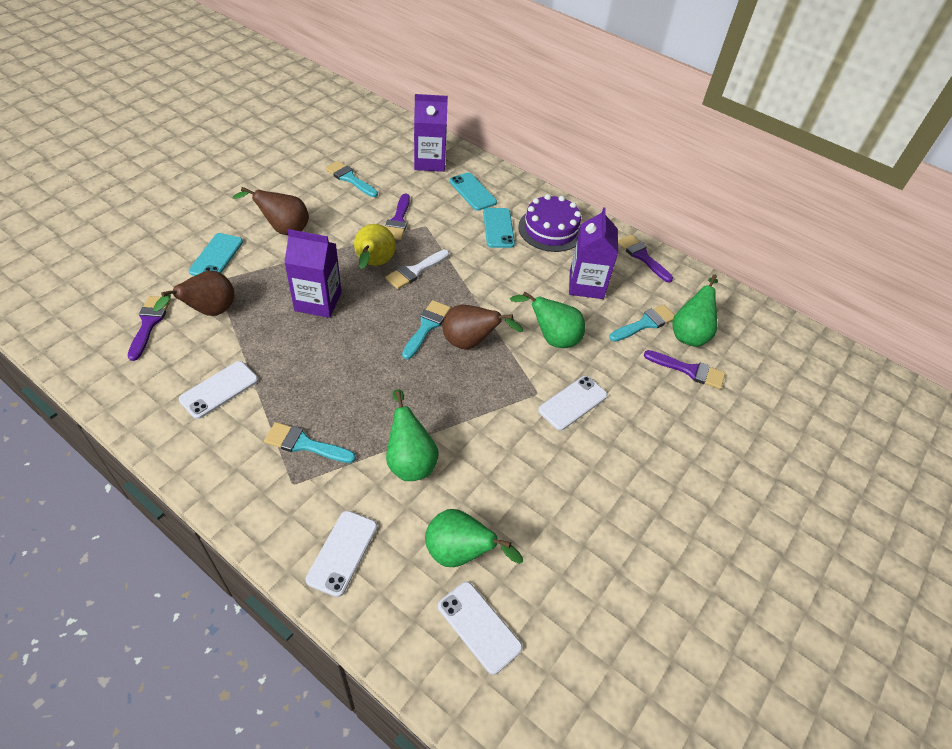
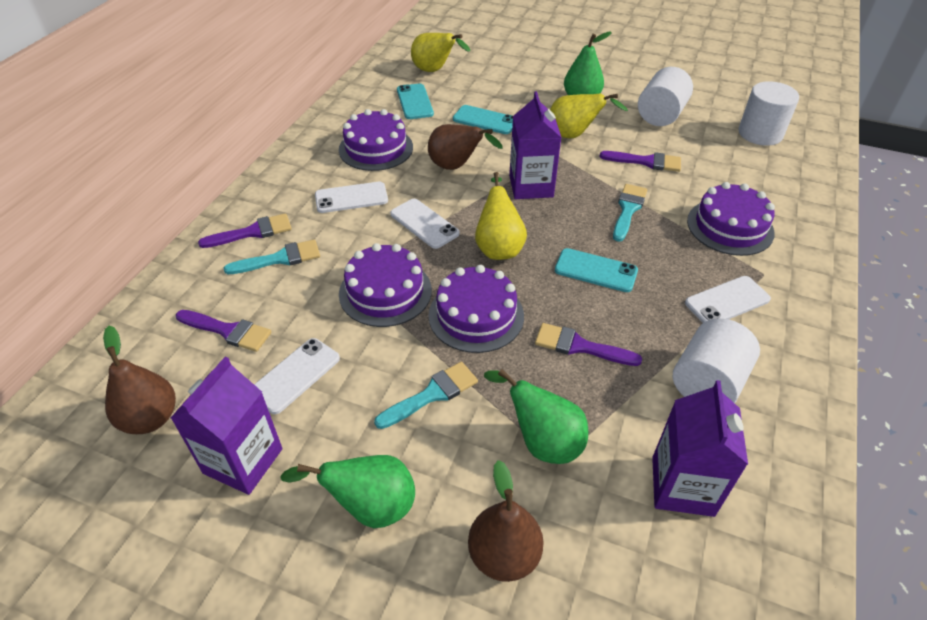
green pear: [386,389,439,481] [425,509,523,567] [510,291,585,348] [672,274,718,347] = 4 -> [280,455,415,528] [484,369,588,464] [564,32,612,95] = 3
purple cake: [518,194,581,252] = 1 -> [339,109,413,171] [339,243,432,327] [428,265,524,353] [687,182,775,256] = 4
turquoise brush: [264,422,356,463] [325,161,378,197] [402,300,451,360] [609,304,675,342] = 4 -> [224,240,320,274] [374,362,478,429] [613,184,647,242] = 3
white brush: [385,250,449,289] = 1 -> none = 0
white cylinder: none = 0 -> [638,67,693,126] [673,318,760,403] [738,81,799,146] = 3
yellow pear: [354,224,396,269] = 1 -> [411,33,470,72] [475,172,527,260] [550,94,628,138] = 3

